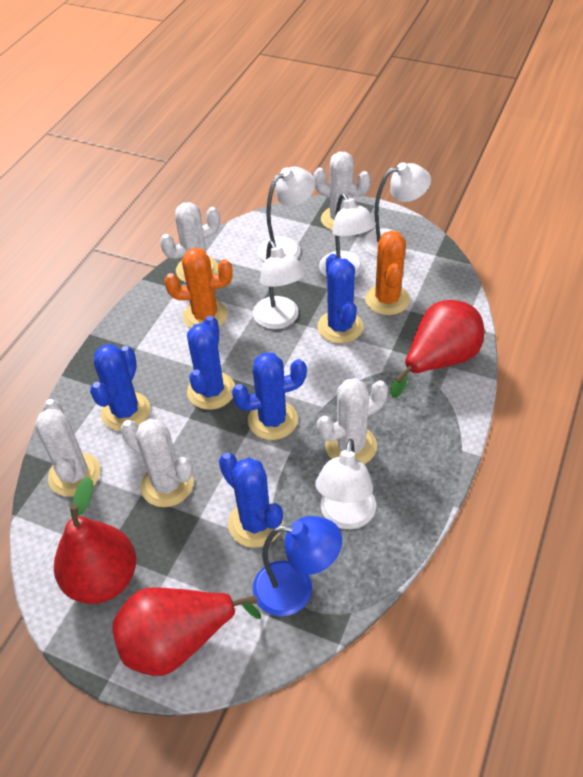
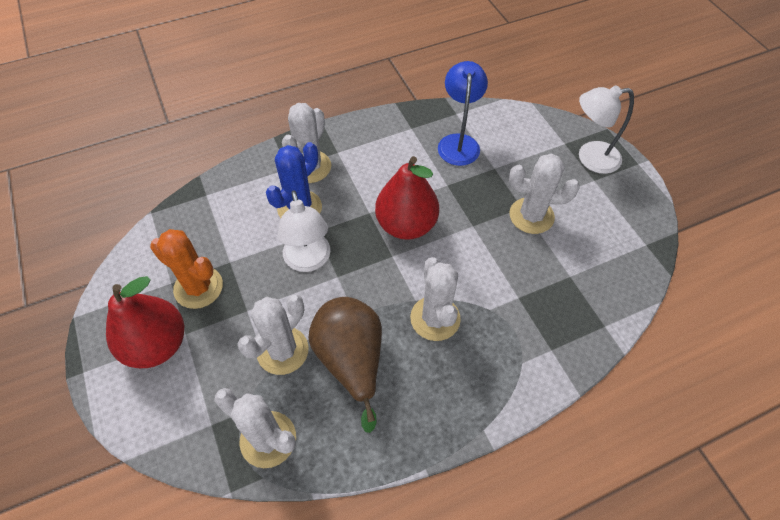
blue cactus: [90,344,150,431] [187,316,235,410] [219,453,283,548] [232,352,307,440] [317,254,363,344] = 5 -> [266,142,322,218] = 1
brown pear: none = 0 -> [309,297,382,433] = 1
orange cactus: [165,248,232,329] [365,230,410,315] = 2 -> [150,229,223,309] = 1
red pear: [54,477,136,604] [113,587,261,676] [390,300,484,398] = 3 -> [106,276,184,368] [375,156,439,240] = 2
white lamp: [253,241,306,329] [258,167,315,262] [315,439,376,529] [319,193,376,277] [362,162,431,257] = 5 -> [277,190,330,272] [579,85,634,174] = 2

